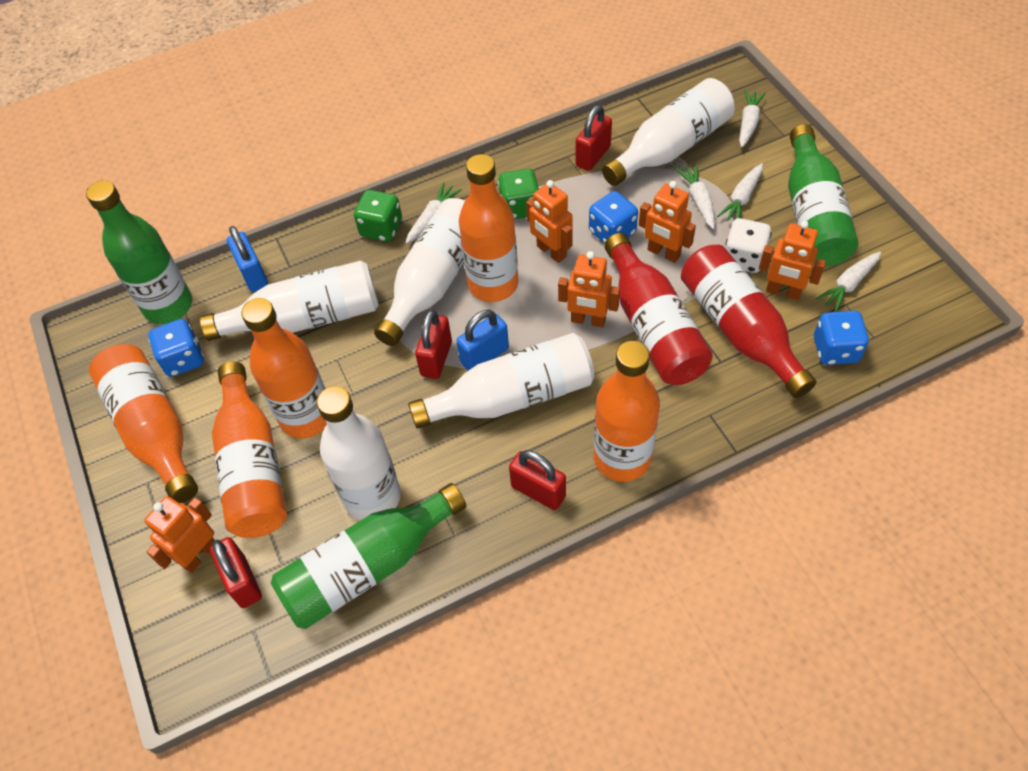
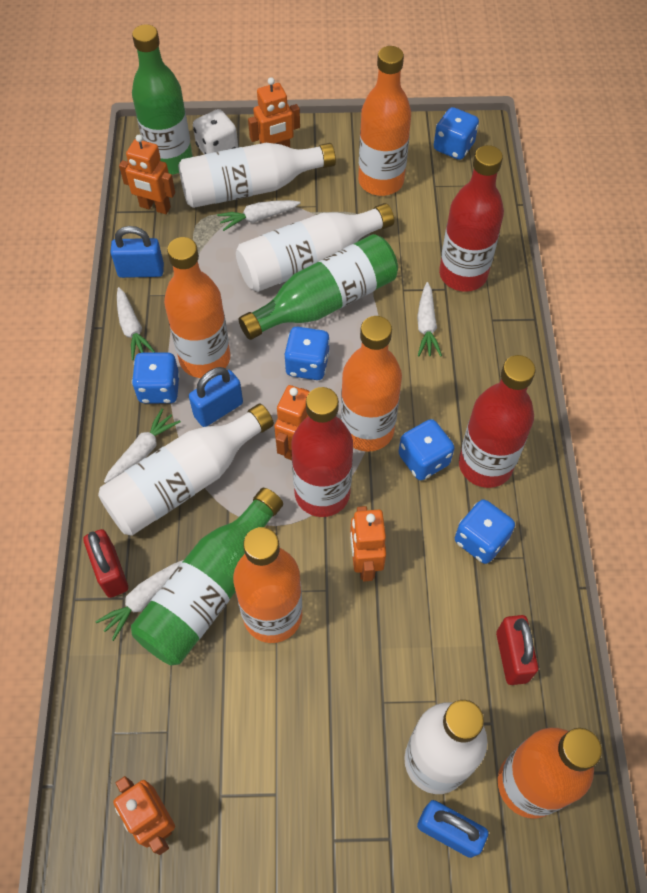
blue dice: [148,319,204,377] [589,191,638,244] [814,311,869,365] = 3 -> [132,353,180,403] [285,327,330,380] [399,419,455,480] [434,107,479,160] [455,499,515,564] = 5
blue padlock: [227,226,268,292] [456,310,509,371] = 2 -> [110,226,164,278] [189,367,243,427] [417,800,489,858] = 3
green dice: [354,190,402,242] [498,169,539,219] = 2 -> none = 0
red bottle: [604,233,713,385] [681,245,817,398] = 2 -> [291,387,353,517] [439,145,504,292] [459,355,535,488] = 3
red padlock: [209,537,262,608] [415,310,452,379] [509,450,566,510] [575,105,612,171] = 4 -> [83,529,128,598] [496,615,538,685] = 2
white bottle: [200,261,379,341] [317,386,401,521] [374,198,465,346] [408,333,595,428] [602,78,735,186] = 5 -> [98,404,274,536] [178,143,336,208] [236,203,394,292] [404,700,487,794] = 4

